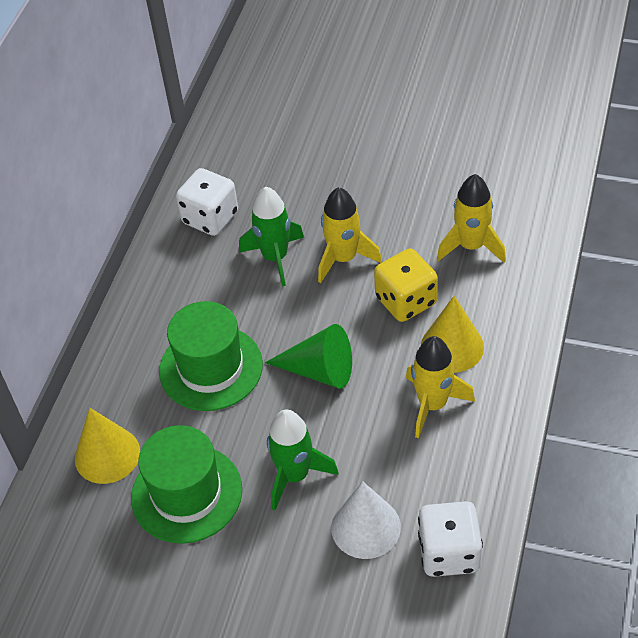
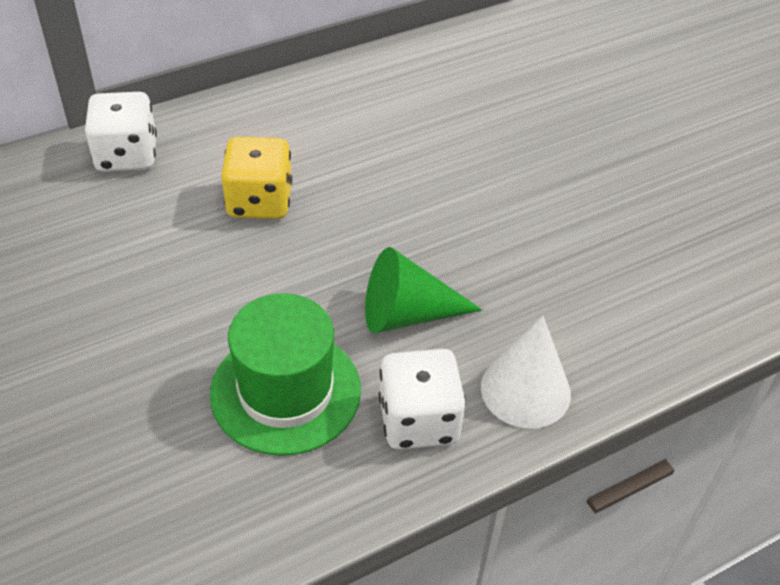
green hat: [131,425,242,544] [159,301,263,411] = 2 -> [210,293,361,456] = 1
green rocket: [239,187,304,287] [267,410,339,511] = 2 -> none = 0
yellow cone: [75,408,140,484] [421,296,484,373] = 2 -> none = 0
yellow rocket: [318,187,382,283] [406,336,475,438] [437,174,506,263] = 3 -> none = 0

